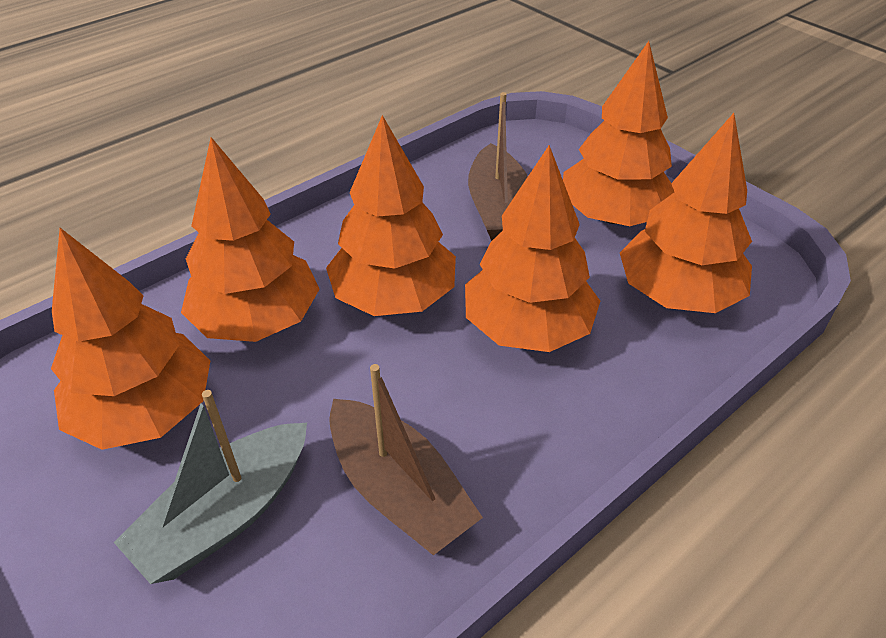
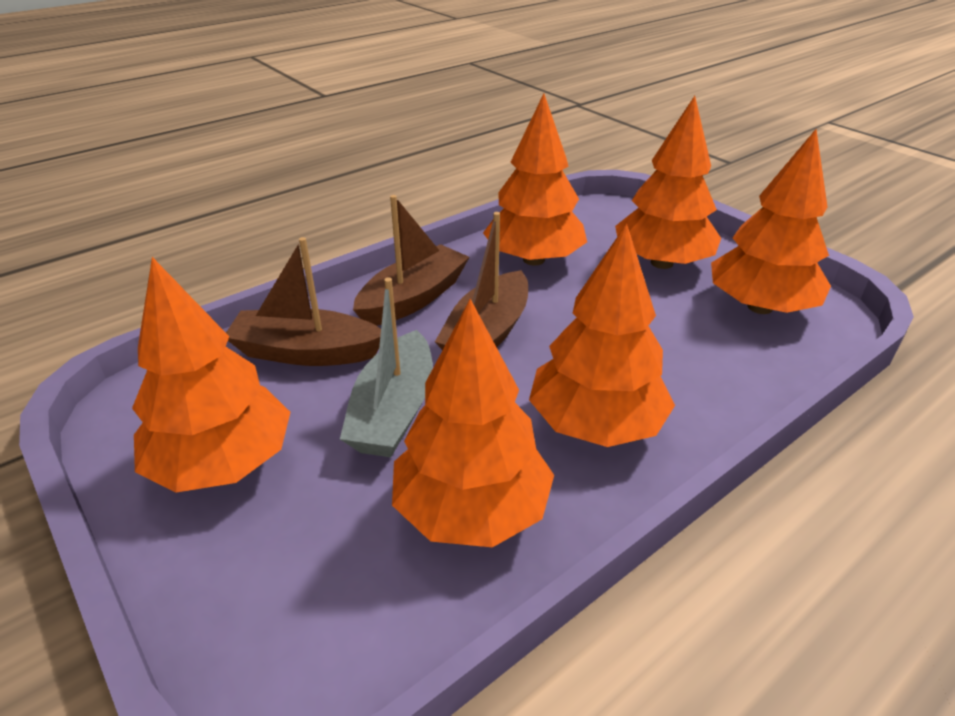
brown boat: [329,364,483,555] [468,92,528,241] = 2 -> [226,237,381,366] [353,195,469,326] [435,212,528,350] = 3

